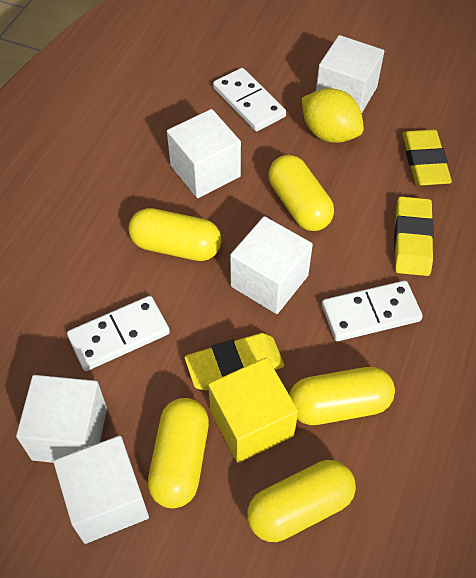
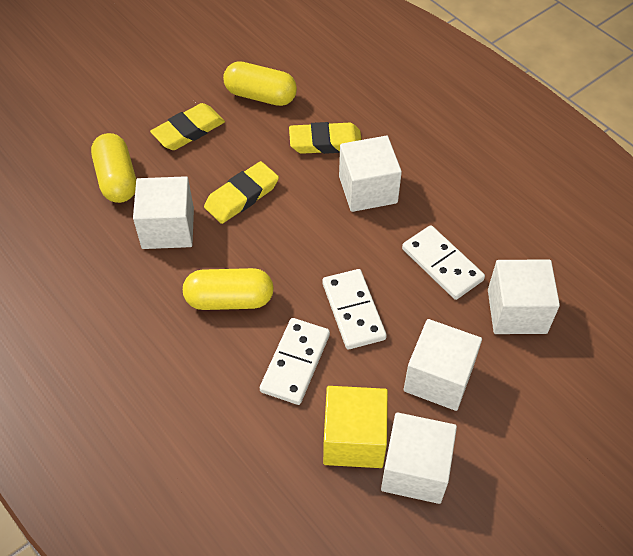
yellow capsule: [128,208,222,261] [148,398,209,508] [247,460,356,542] [269,155,334,231] [289,367,395,425] = 5 -> [91,133,136,203] [183,268,274,310] [223,61,297,106] = 3
yellow lemon: [302,88,364,143] = 1 -> none = 0

